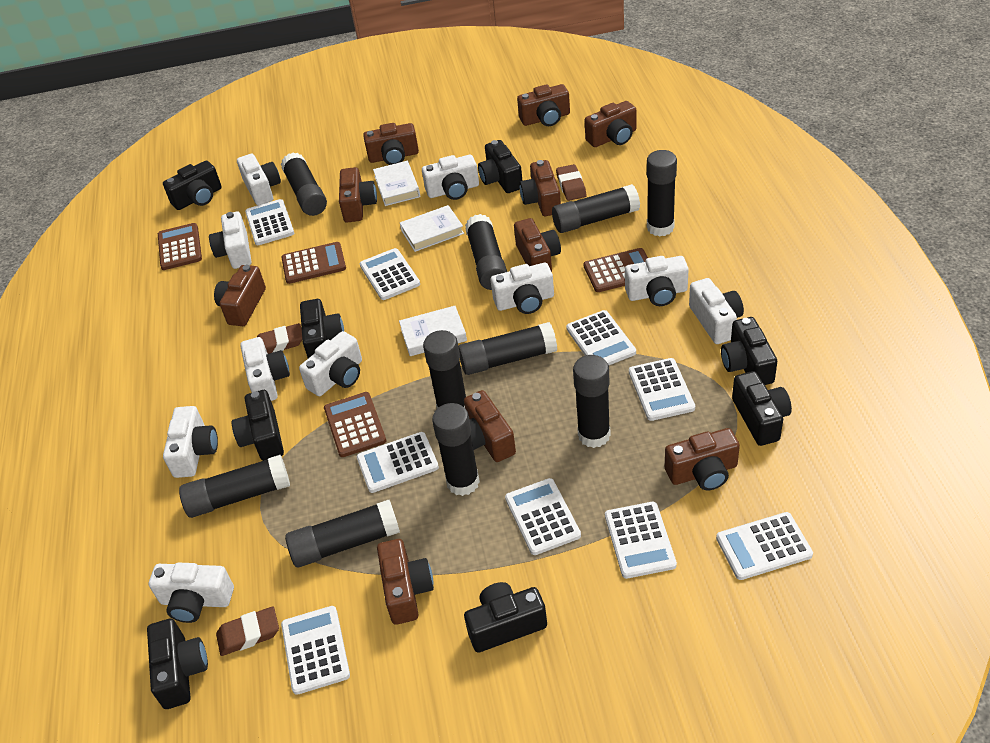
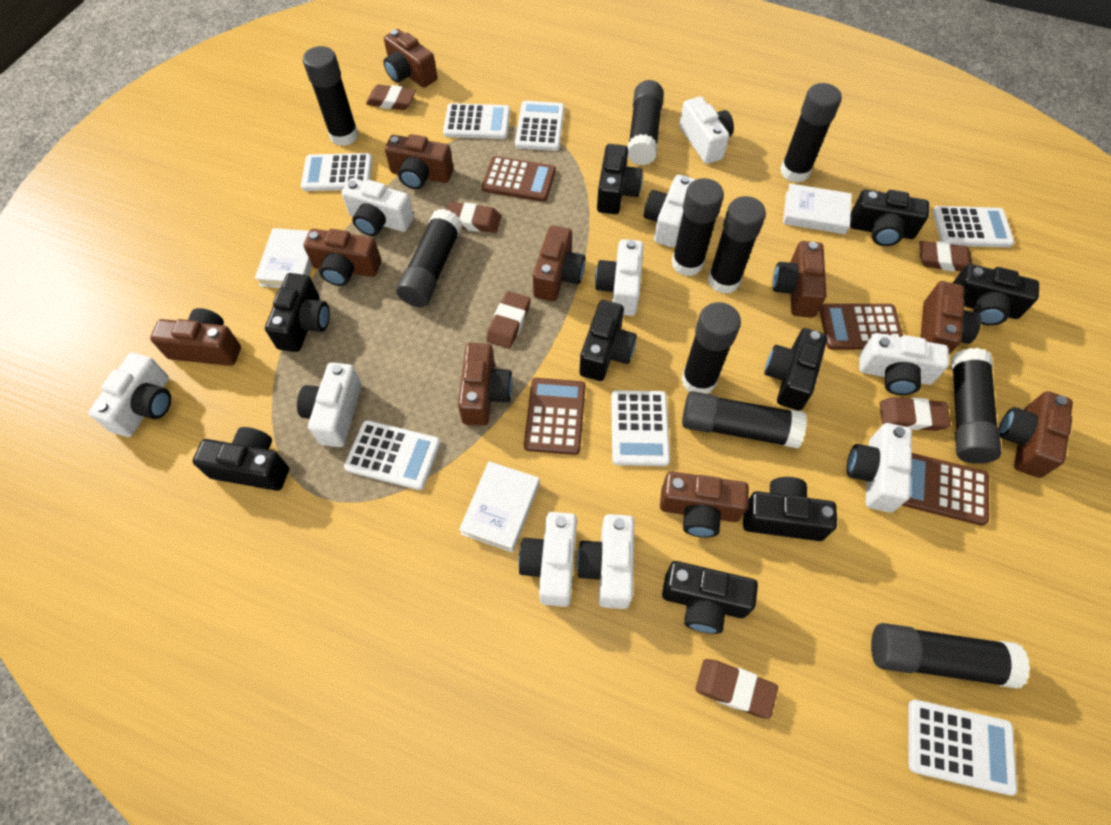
black camera: [147,618,208,709] [163,161,222,210] [232,390,284,461] [300,299,344,358] [464,582,547,653] [478,140,522,193] [721,317,777,385] [732,371,792,446] = 8 -> [193,427,289,491] [265,273,330,352] [579,300,637,381] [597,144,643,214] [662,561,758,634] [743,477,837,541] [764,328,827,411] [850,189,929,246] [953,264,1039,326] = 9
brown eraser: [216,606,279,656] [257,323,302,354] [556,164,586,201] = 3 -> [366,84,416,110] [446,202,501,233] [486,291,531,349] [695,659,778,719] [880,397,951,431] [919,241,972,272] = 6
white calculator: [245,199,294,245] [281,606,350,695] [357,432,439,493] [360,248,420,300] [505,478,581,555] [566,310,636,365] [605,502,677,579] [629,358,695,421] [716,512,813,580] = 9 -> [301,153,373,191] [344,420,440,490] [443,103,510,139] [515,101,564,151] [611,390,670,466] [909,700,1017,795] [933,206,1014,248] = 7

